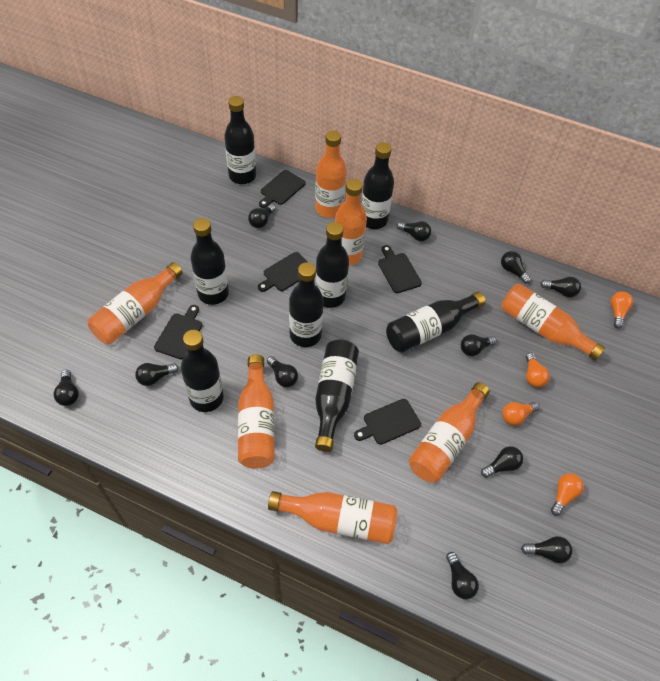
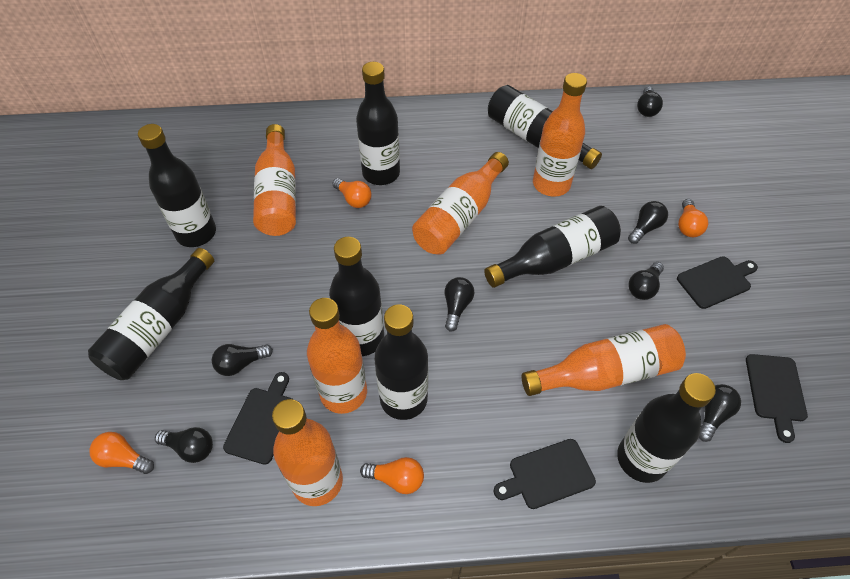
black cutting board: [154,305,203,359] [258,252,307,292] [259,170,305,208] [354,399,421,445] [378,245,422,293] = 5 -> [223,372,294,465] [494,439,596,509] [677,256,758,309] [746,354,808,443] = 4
black light bulb: [54,370,79,406] [135,363,179,386] [248,204,276,228] [267,356,298,387] [397,221,431,241] [446,552,479,599] [461,334,497,356] [481,446,524,478] [501,251,531,284] [521,536,572,563] [540,277,581,297] = 11 -> [155,427,213,463] [212,344,273,376] [444,277,474,332] [628,201,668,244] [628,262,664,300] [637,86,663,117] [699,384,741,442] = 7
orange bottle: [88,262,183,344] [238,354,275,469] [268,491,397,544] [315,130,346,218] [335,179,367,265] [409,382,490,482] [501,284,605,361] = 7 -> [253,124,296,236] [272,399,343,506] [307,298,367,414] [412,152,509,255] [522,324,686,396] [533,73,587,197] = 6

